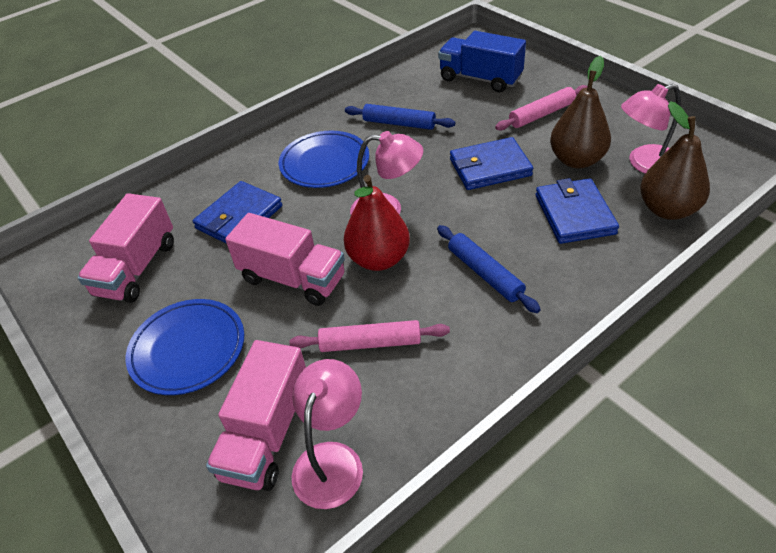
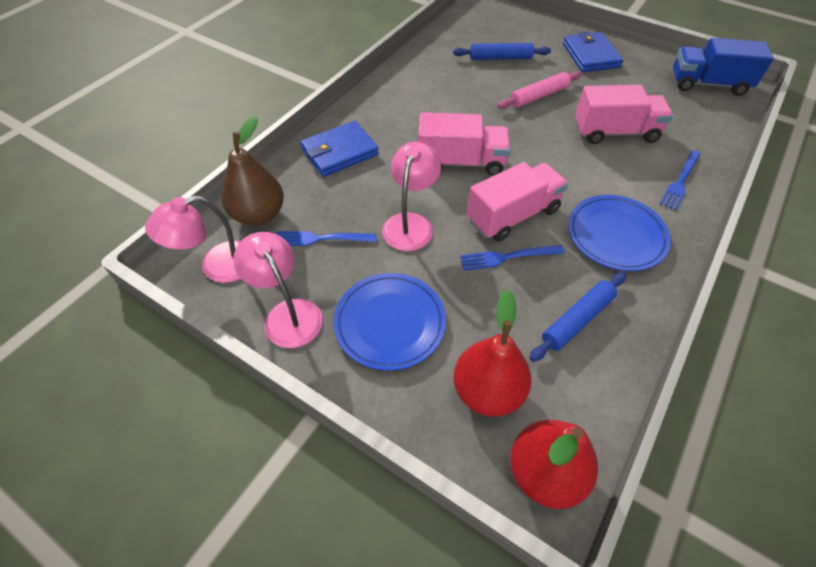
blue fork: none = 0 -> [276,231,376,246] [460,245,564,271] [660,150,700,211] = 3
blue wallet: [193,181,282,244] [450,137,533,190] [536,178,619,244] = 3 -> [300,121,379,177] [563,31,624,72] = 2
brown pear: [550,56,611,168] [640,101,710,220] = 2 -> [222,116,284,226] = 1
pink rolling pin: [289,320,450,352] [495,85,588,131] = 2 -> [497,71,581,109] = 1
red pear: [344,175,410,271] = 1 -> [453,290,531,417] [510,420,598,509] = 2

